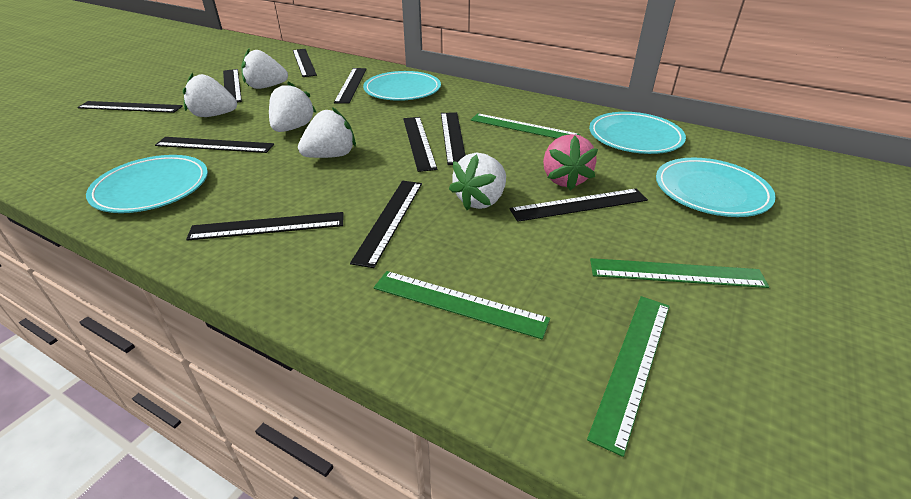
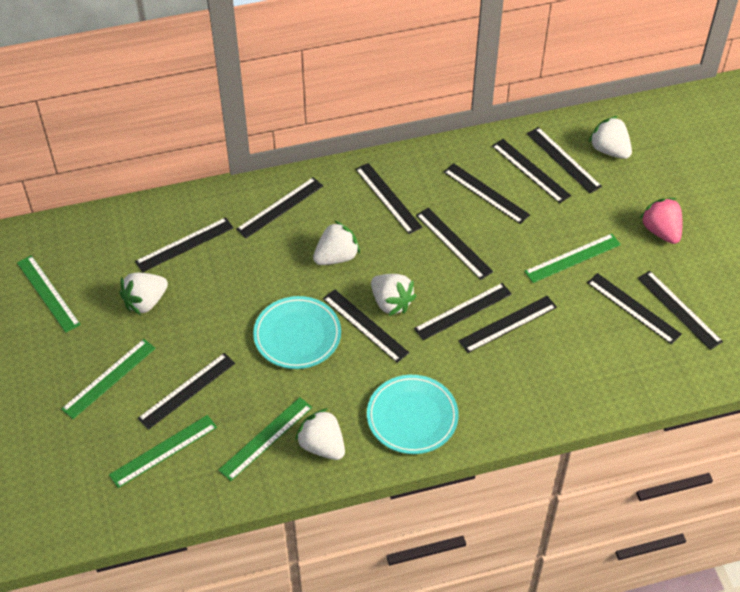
black ruler: [77,101,183,113] [155,137,274,153] [186,212,344,241] [223,69,242,103] [293,49,317,77] [334,68,367,104] [350,181,422,268] [403,117,437,172] [441,112,466,165] [510,189,648,222] = 10 -> [135,217,234,272] [137,353,235,430] [236,177,323,238] [323,289,409,363] [355,163,422,234] [414,283,512,341] [416,208,493,280] [444,163,530,224] [459,296,557,353] [492,139,571,203] [527,127,602,194] [587,273,682,344] [637,271,723,350] = 13
green ruler: [374,271,550,340] [471,113,580,138] [587,296,670,457] [590,258,769,288] = 4 -> [17,255,81,333] [61,339,156,419] [109,415,217,488] [218,397,312,481] [524,233,621,283] = 5
turquoise plate: [86,155,208,213] [363,71,441,101] [589,112,686,154] [656,158,776,217] = 4 -> [253,296,341,369] [367,375,459,454] = 2

